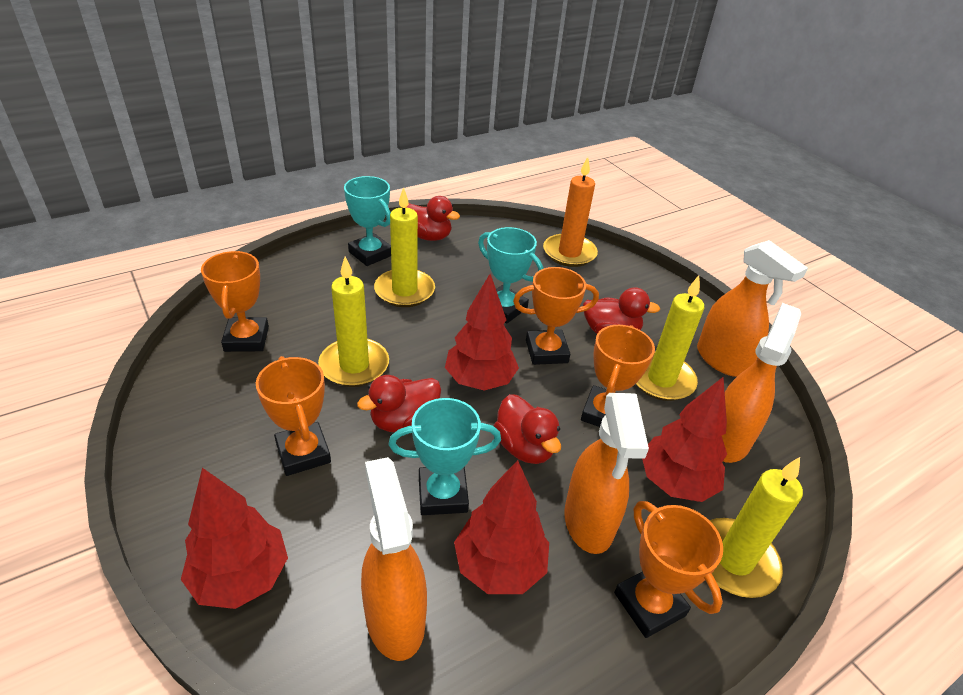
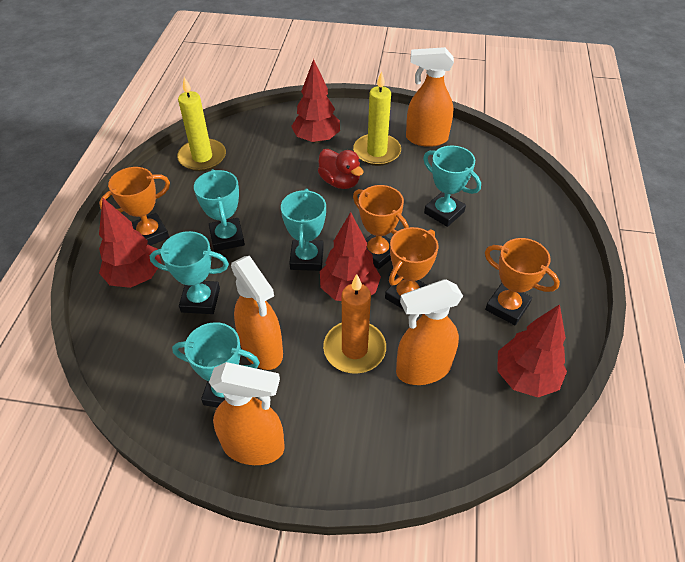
orange trophy: [201,251,269,352] [256,356,331,476] [513,267,599,365] [581,325,655,427] [614,501,723,638] = 5 -> [99,167,170,246] [353,185,409,269] [385,227,438,310] [485,238,560,325] = 4
red duck: [357,375,441,432] [406,196,460,241] [494,394,561,464] [583,287,660,334] = 4 -> [318,149,364,189] = 1
turquoise trophy: [344,176,391,266] [389,398,501,515] [478,227,543,324] = 3 -> [150,231,229,314] [172,322,260,407] [194,169,245,251] [281,189,326,271] [423,146,481,227] = 5
yellow candle: [318,257,389,387] [374,187,435,307] [636,276,705,401] [709,457,803,598] = 4 -> [177,77,226,171] [353,71,401,166] = 2

